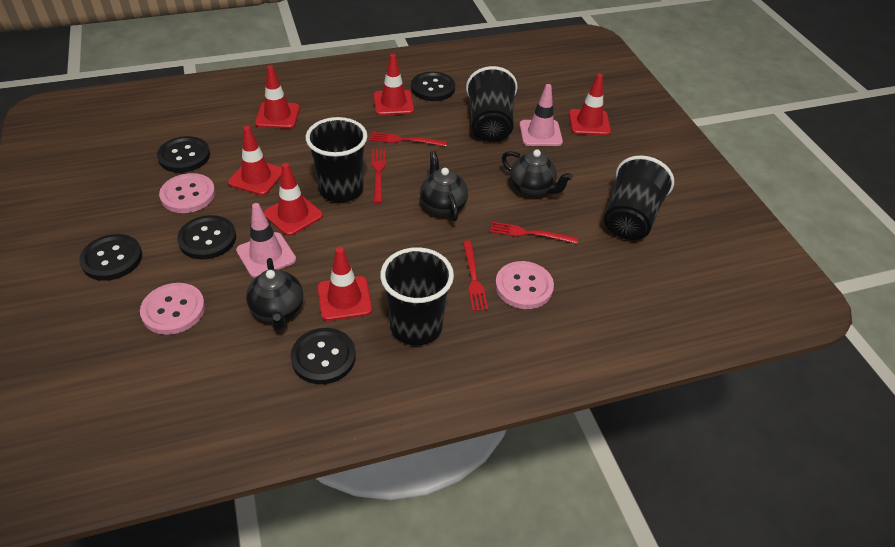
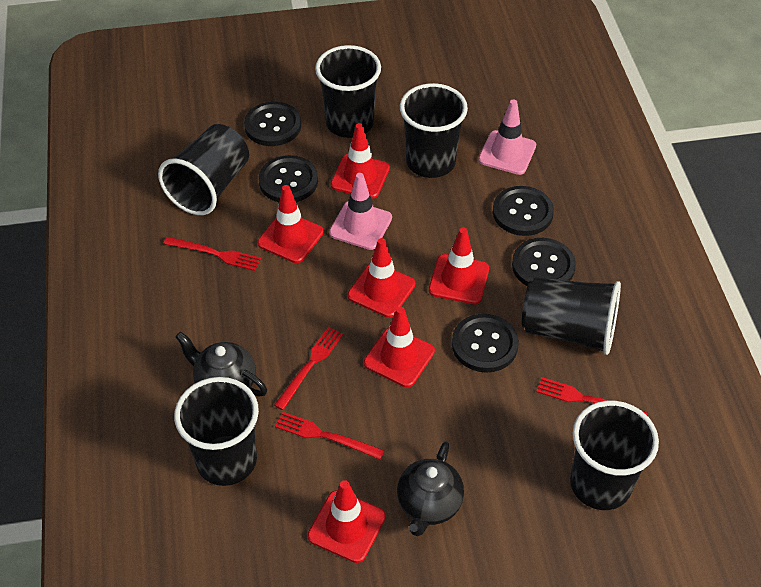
black cup: [306,117,367,202] [380,247,454,346] [466,66,518,142] [604,155,674,240] = 4 -> [158,124,249,215] [174,377,259,486] [315,45,381,138] [400,83,468,178] [522,277,621,355] [570,401,659,510] = 6
black teapot: [246,258,303,330] [420,151,468,221] [502,149,573,197] = 3 -> [175,332,267,397] [397,441,464,536] = 2
pink button: [140,283,205,335] [159,173,215,213] [495,261,554,309] = 3 -> none = 0

